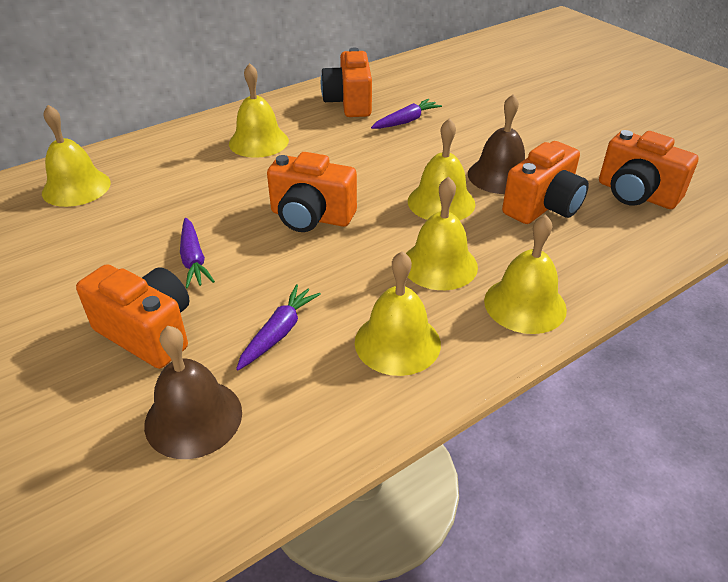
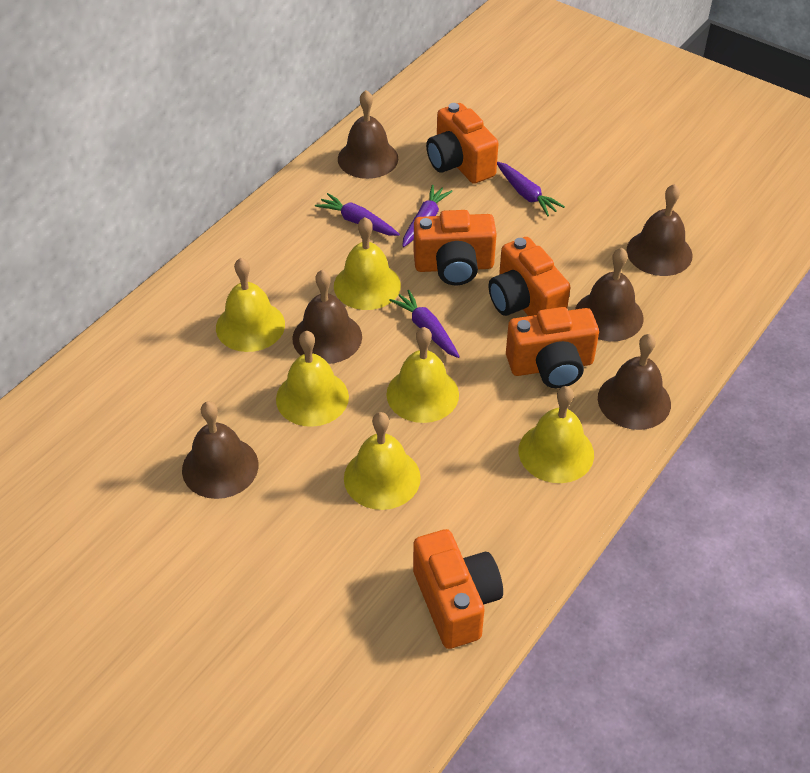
brown bell: [144,326,242,459] [468,94,525,194] = 2 -> [182,401,258,499] [292,269,362,364] [338,90,398,179] [575,248,644,341] [598,334,671,430] [626,184,693,276] = 6
purple carrot: [180,218,215,288] [236,284,321,370] [371,99,442,129] = 3 -> [315,193,400,236] [389,290,460,358] [402,185,453,247] [497,162,565,216] = 4

